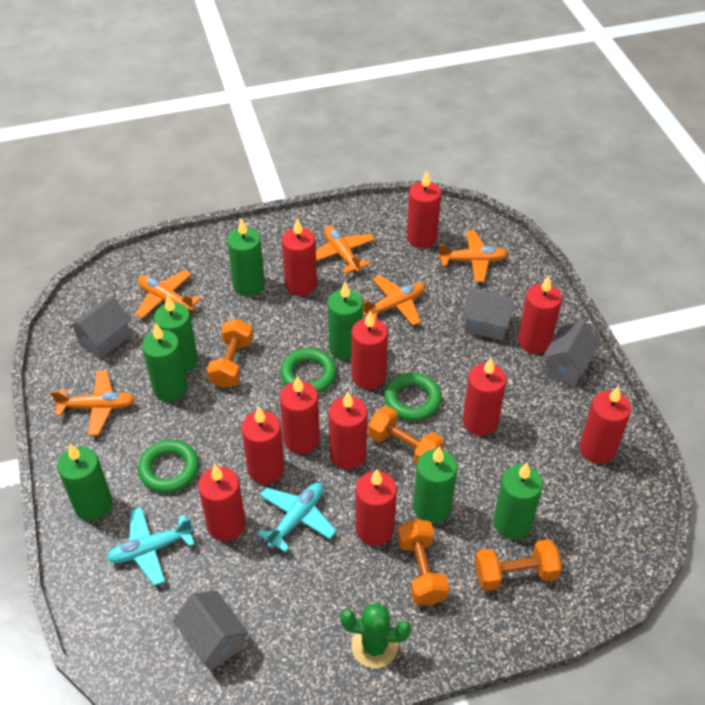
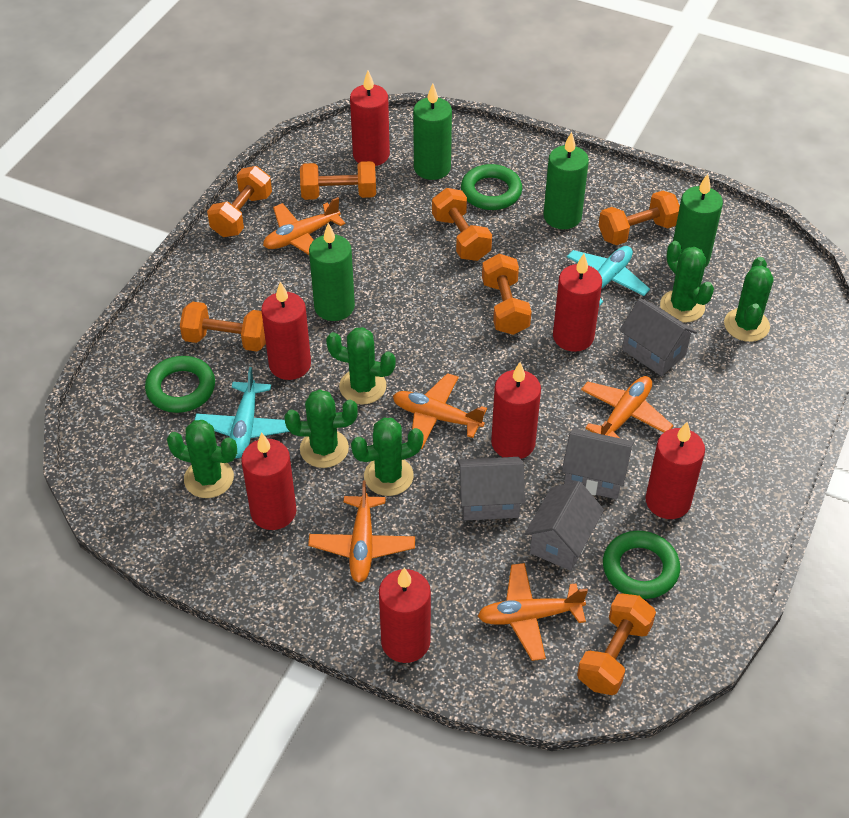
green cactus: [340,602,411,668] = 1 -> [167,420,237,498] [285,389,358,468] [326,327,396,405] [351,418,423,496] [660,241,714,323] [724,257,773,342] = 6
green candle: [57,444,112,521] [142,323,188,401] [154,295,198,373] [227,218,265,296] [328,282,363,360] [413,446,457,523] [493,463,543,539] = 7 -> [309,223,355,321] [413,83,452,180] [543,132,589,229] [673,174,723,267] = 4
orange dumbbell: [207,319,253,388] [368,406,444,465] [398,519,449,606] [475,539,562,591] = 4 -> [180,301,266,351] [207,166,272,237] [300,161,376,200] [432,188,492,261] [482,254,532,335] [577,593,656,695] [599,191,680,245] = 7
red candle: [198,465,246,541] [241,406,285,484] [280,376,320,454] [282,218,317,296] [328,392,367,469] [351,311,388,389] [355,469,397,546] [407,171,441,248] [462,358,507,436] [518,276,562,354] [579,386,631,464] = 11 -> [241,433,297,530] [261,281,311,380] [350,71,390,166] [379,567,431,663] [491,362,541,459] [553,254,602,352] [645,422,705,519] = 7

